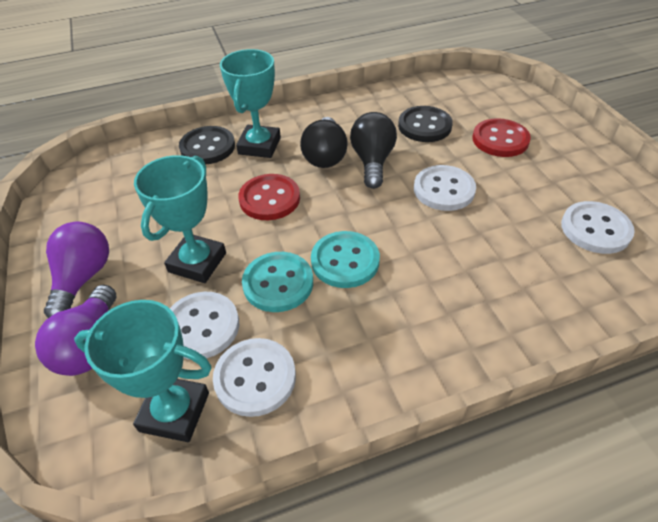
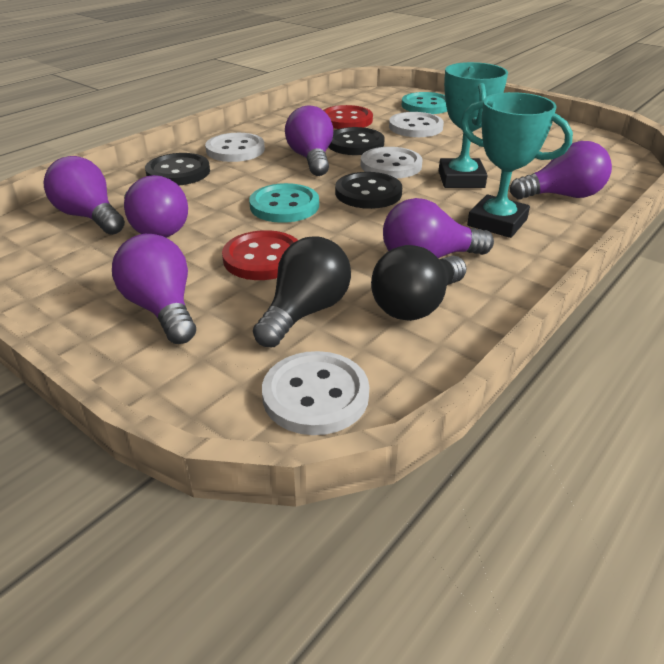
black button: [179,126,235,165] [398,106,453,142] = 2 -> [145,153,210,186] [329,127,385,155] [335,172,402,209] = 3
purple light bulb: [35,285,116,376] [44,221,109,318] = 2 -> [43,156,125,235] [112,234,196,344] [124,175,188,238] [285,106,333,176] [383,198,494,258] [510,141,612,200] = 6
turquoise trophy: [74,300,212,442] [134,155,226,283] [220,49,281,158] = 3 -> [439,62,508,188] [461,92,573,238] = 2

